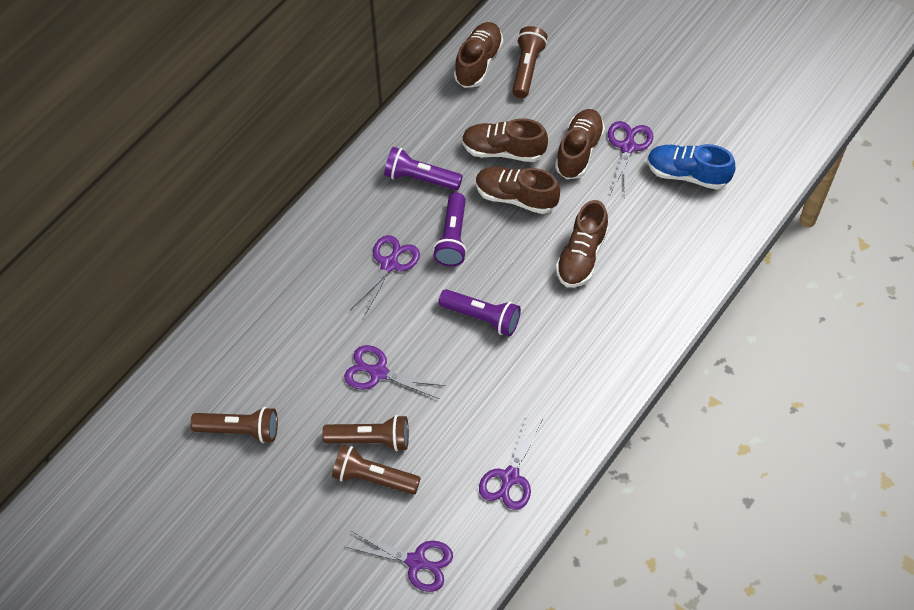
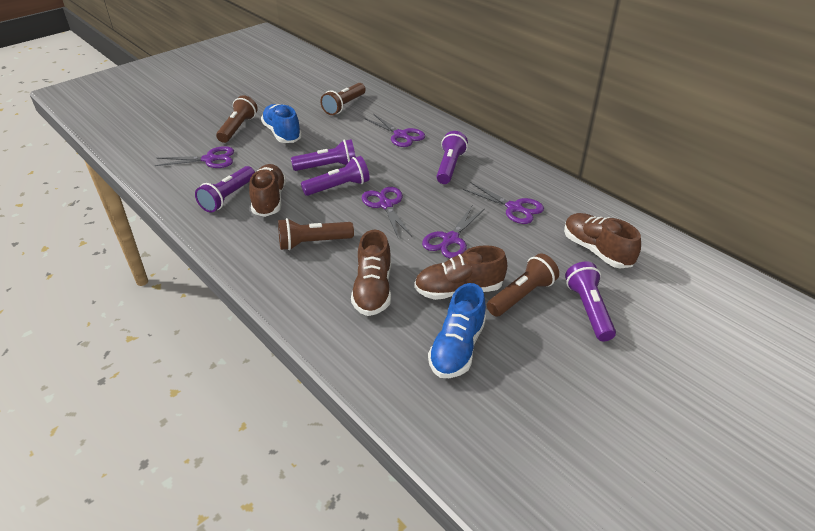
blue shoe: [647,144,735,190] = 1 -> [261,104,302,143] [428,283,486,378] = 2
brown shoe: [454,22,503,88] [462,118,548,162] [476,167,560,214] [555,109,605,179] [556,200,609,287] = 5 -> [249,164,286,217] [351,230,391,316] [414,245,507,300] [564,213,641,268] = 4
purple flashlight: [384,147,463,190] [433,193,467,267] [439,289,521,336] = 3 -> [195,166,255,212] [291,139,356,171] [301,156,370,196] [436,131,468,184] [565,262,616,341] = 5

